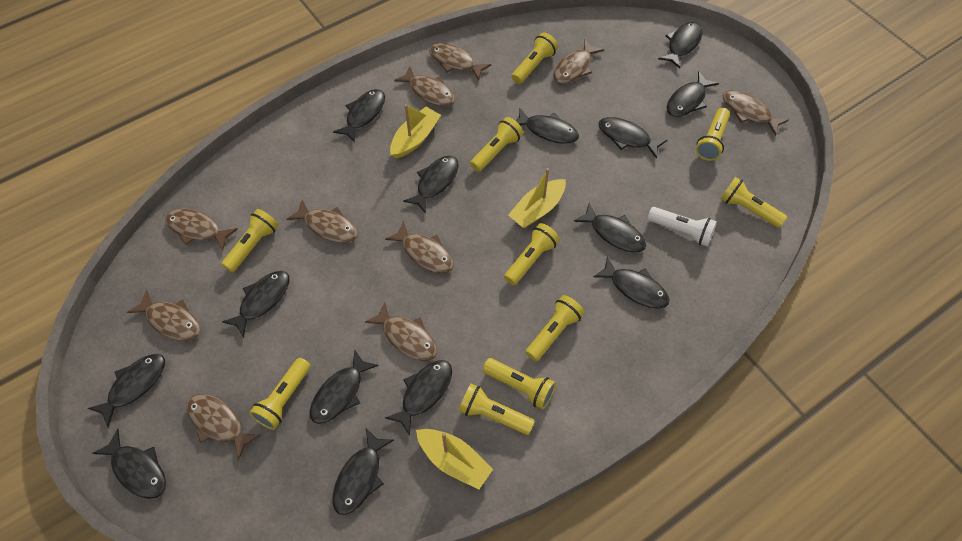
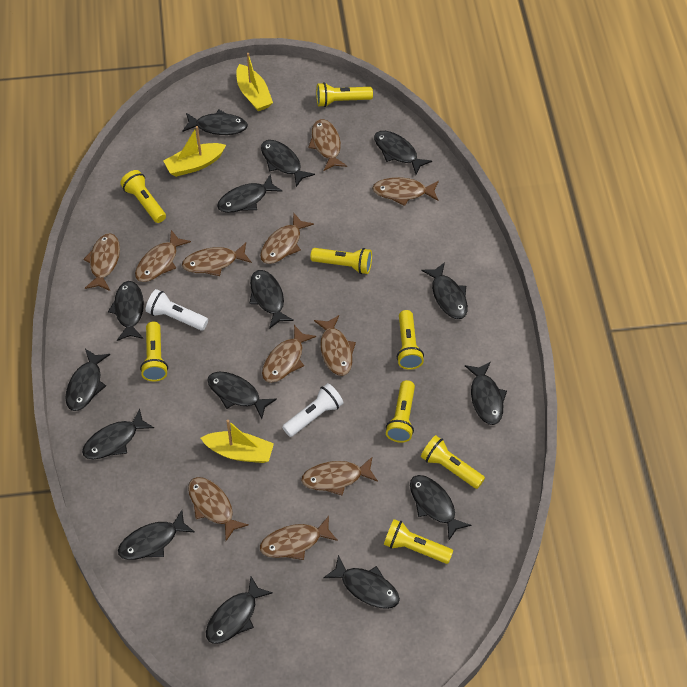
black fish: [88,354,165,427] [92,429,166,499] [222,271,289,338] [310,349,378,424] [332,428,394,515] [333,89,385,142] [385,360,452,436] [403,156,459,214] [516,108,579,144] [574,203,646,253] [593,256,670,309] [598,117,667,159] [658,22,702,69] [667,71,719,117] = 14 -> [65,349,110,411] [82,408,154,459] [108,281,144,341] [118,510,195,560] [183,110,248,135] [206,577,273,644] [207,372,277,419] [217,174,282,213] [249,270,294,329] [261,140,315,187] [323,555,400,609] [374,131,432,175] [410,475,471,540] [421,262,468,319] [465,362,507,425] = 15
brown fish: [127,290,200,341] [165,209,237,250] [186,394,261,461] [287,200,358,243] [365,302,437,361] [385,221,454,273] [394,67,455,107] [429,43,492,80] [553,39,604,84] [723,90,789,136] = 10 -> [83,233,120,291] [135,230,191,282] [182,243,252,276] [188,477,249,541] [260,213,314,264] [260,516,338,560] [262,325,316,383] [301,457,378,496] [308,119,347,171] [314,315,356,376] [372,177,439,206] = 11
white flashlight: [648,207,717,247] = 1 -> [146,289,208,330] [282,383,343,437] = 2
yellow flashlight: [221,209,279,272] [249,358,310,430] [459,384,535,435] [470,117,523,172] [482,358,556,409] [504,223,560,285] [511,33,558,84] [525,295,585,361] [696,108,730,161] [720,177,787,228] = 10 -> [120,170,166,223] [140,322,168,381] [310,248,372,274] [316,82,373,107] [384,519,453,564] [386,380,415,443] [397,310,424,370] [421,435,485,489] = 8

